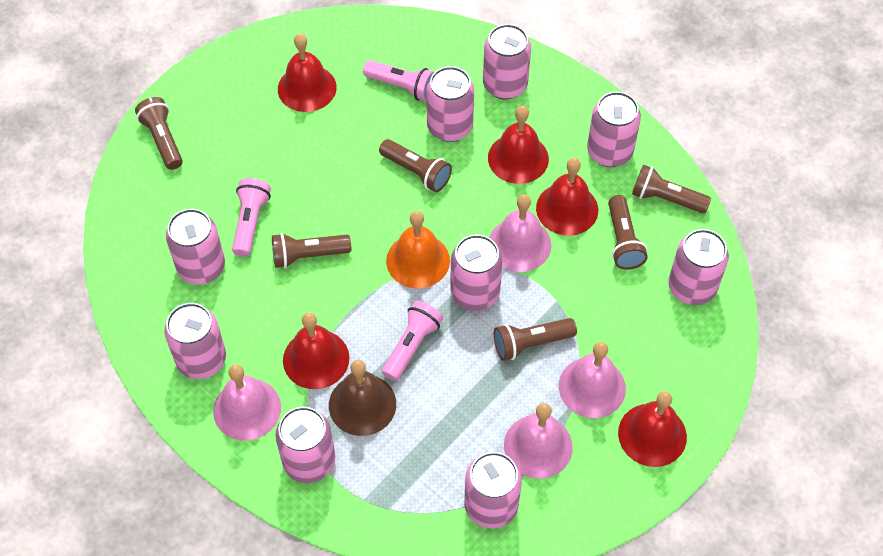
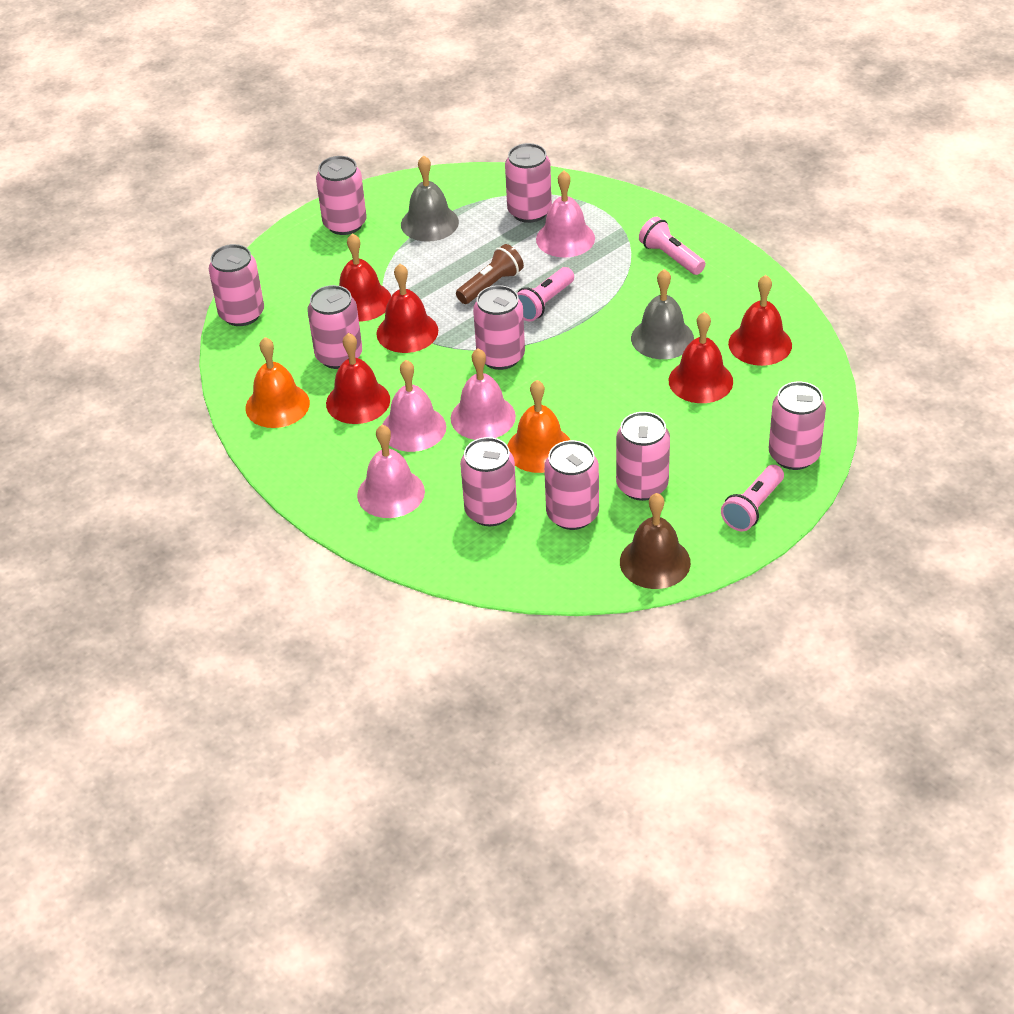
brown flashlight: [135,97,183,170] [272,233,351,268] [379,139,452,192] [494,318,577,361] [608,195,648,270] [632,164,711,213] = 6 -> [456,244,524,304] = 1
grey bell: none = 0 -> [401,155,459,242] [631,269,694,359] = 2
orange bell: [386,211,450,288] = 1 -> [246,337,310,428] [507,380,570,473] = 2

